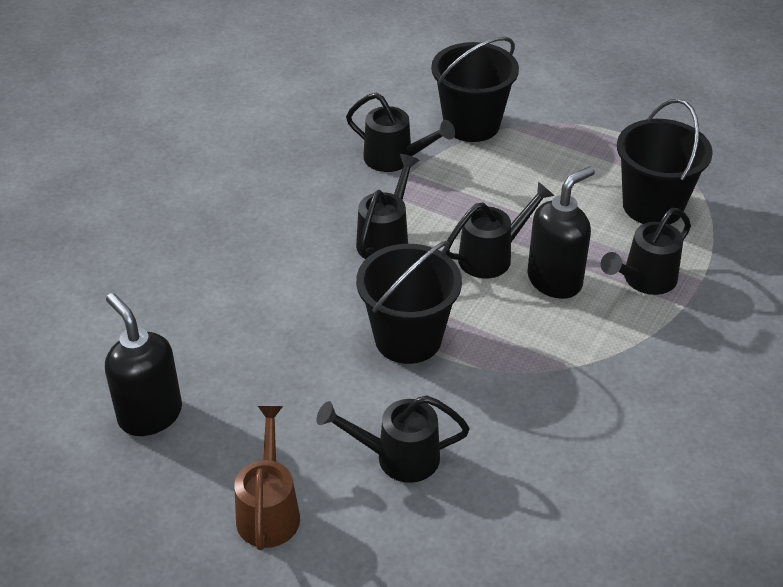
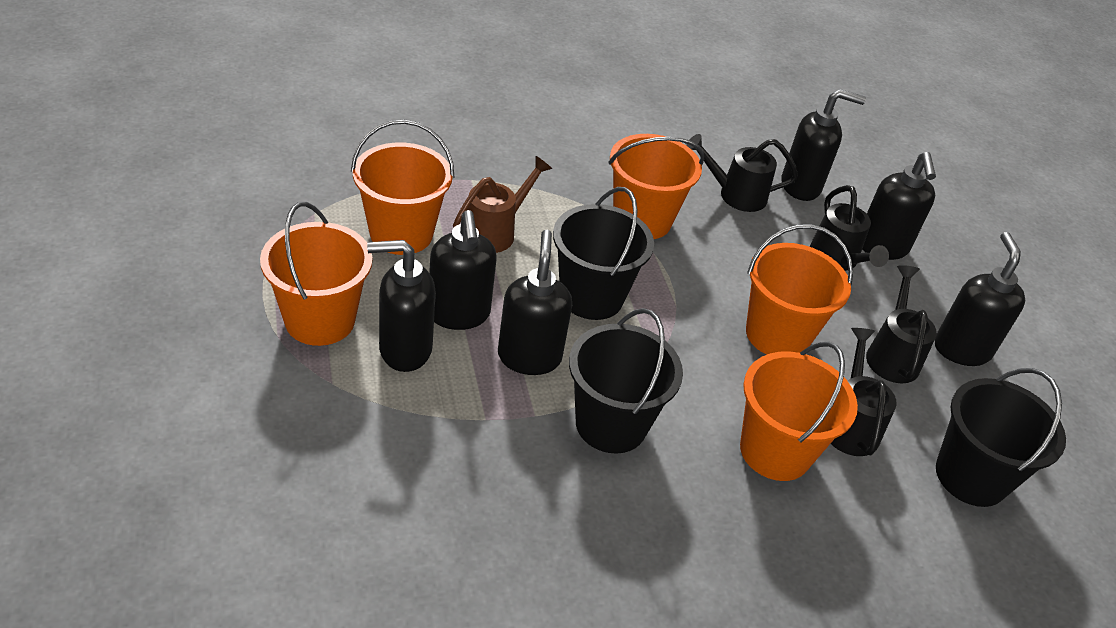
black soap dispenser: [105,293,182,436] [527,166,595,299] = 2 -> [367,240,436,372] [429,210,497,330] [498,230,572,375] [781,89,866,201] [862,152,936,260] [935,232,1025,366] = 6
black watering can: [316,396,470,483] [346,93,455,172] [356,154,420,259] [444,182,554,278] [601,208,691,295] = 5 -> [686,134,798,212] [810,185,889,271] [831,328,897,456] [866,265,937,383] = 4
orange bucket: none = 0 -> [260,202,372,346] [351,120,454,255] [609,134,704,239] [740,342,858,481] [746,224,853,355] = 5

